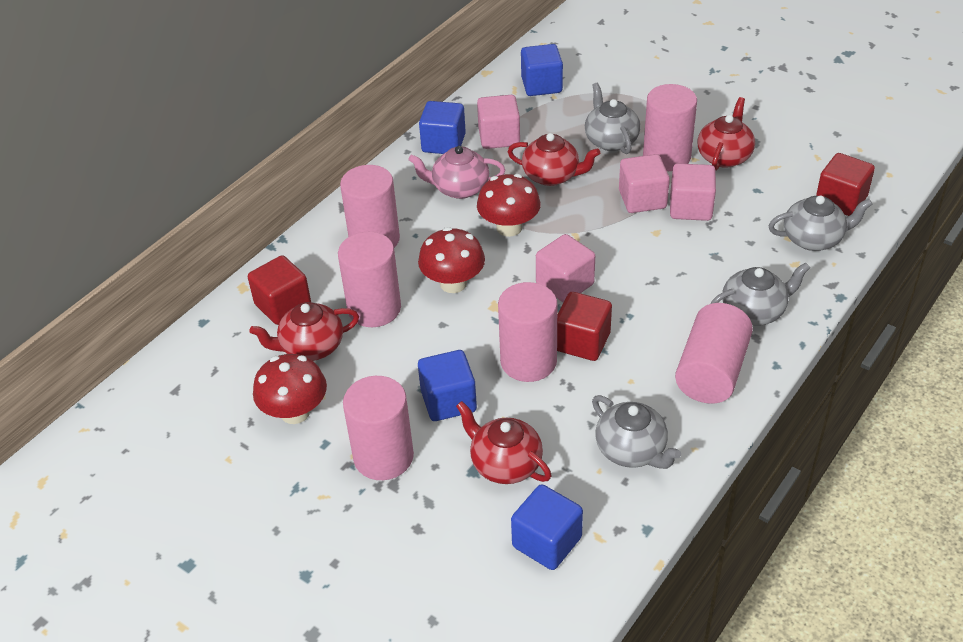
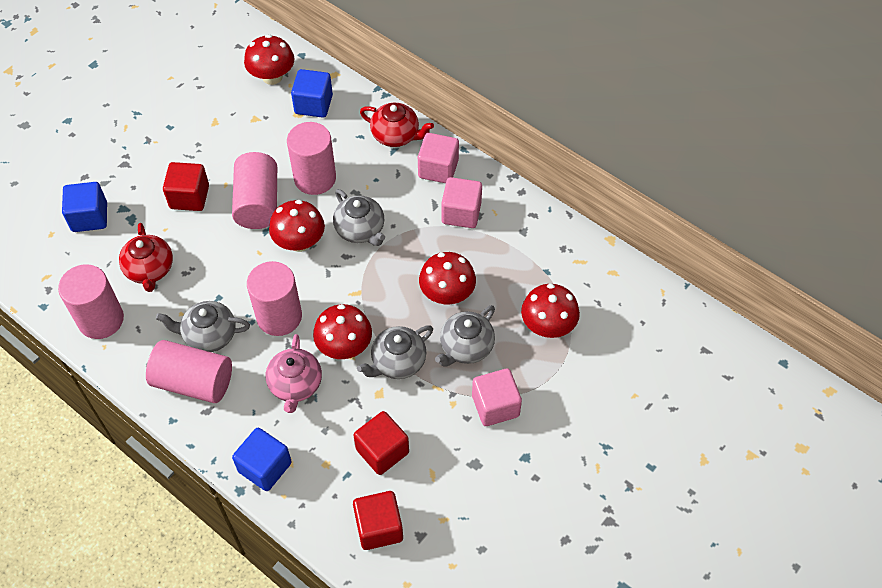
blue cube: [418,350,477,421] [419,101,466,154] [511,484,583,570] [521,44,563,96] = 4 -> [62,182,107,232] [232,428,292,491] [291,69,333,118] = 3
pink cube: [477,95,520,149] [536,234,595,303] [619,154,670,213] [670,163,716,221] = 4 -> [418,133,459,183] [441,177,482,228] [472,369,522,426] = 3
pink cylinder: [338,232,401,327] [340,165,400,248] [343,376,414,480] [498,282,557,382] [643,84,697,171] [675,303,753,404] = 6 -> [58,264,124,339] [146,340,232,403] [232,152,277,229] [247,261,302,336] [287,122,336,195] = 5
red mushroom: [253,354,327,424] [418,227,485,293] [477,174,541,237] = 3 -> [244,34,294,85] [269,200,325,252] [313,304,372,359] [419,252,476,304] [521,283,580,338] = 5
red teapot: [249,302,359,361] [456,401,551,484] [508,133,600,186] [697,97,755,171] = 4 -> [119,223,173,292] [360,103,434,147] = 2

